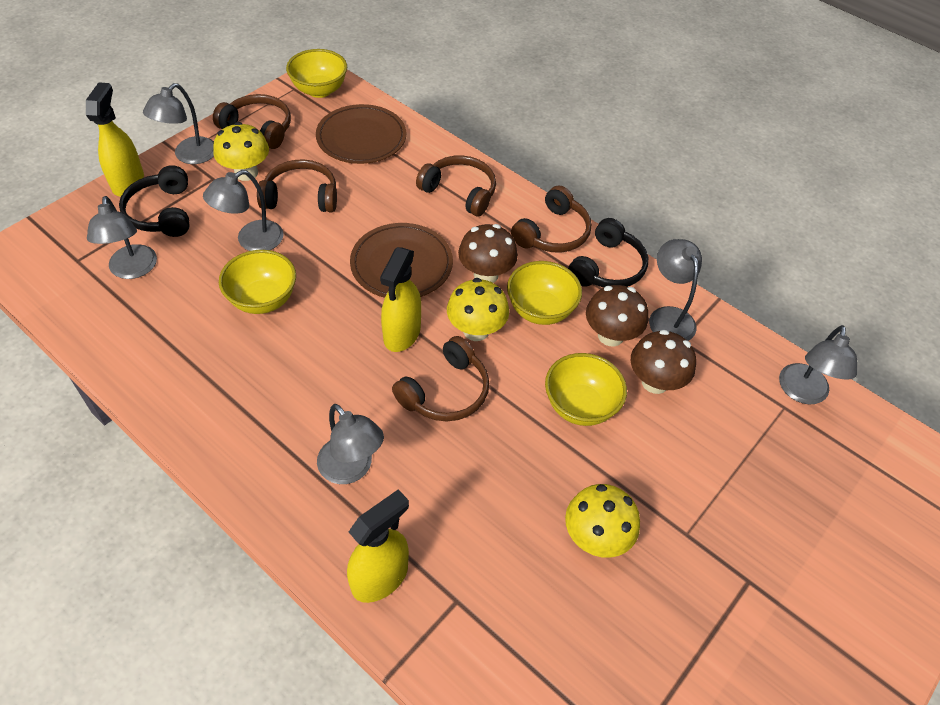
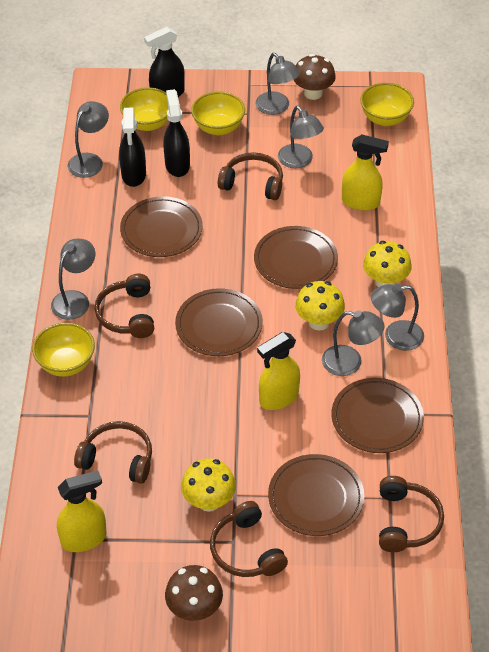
black headphones: [119,165,189,237] [568,218,648,288] = 2 -> none = 0
black spray bottle: none = 0 -> [119,108,146,187] [144,27,185,97] [163,89,190,177] = 3
brown mushroom: [458,224,518,283] [586,285,648,346] [631,330,696,394] = 3 -> [165,565,223,621] [294,54,336,100] = 2
brown plate: [316,104,406,164] [350,223,453,298] = 2 -> [120,196,203,257] [175,288,263,356] [254,226,338,289] [268,454,364,536] [331,378,424,453] = 5

